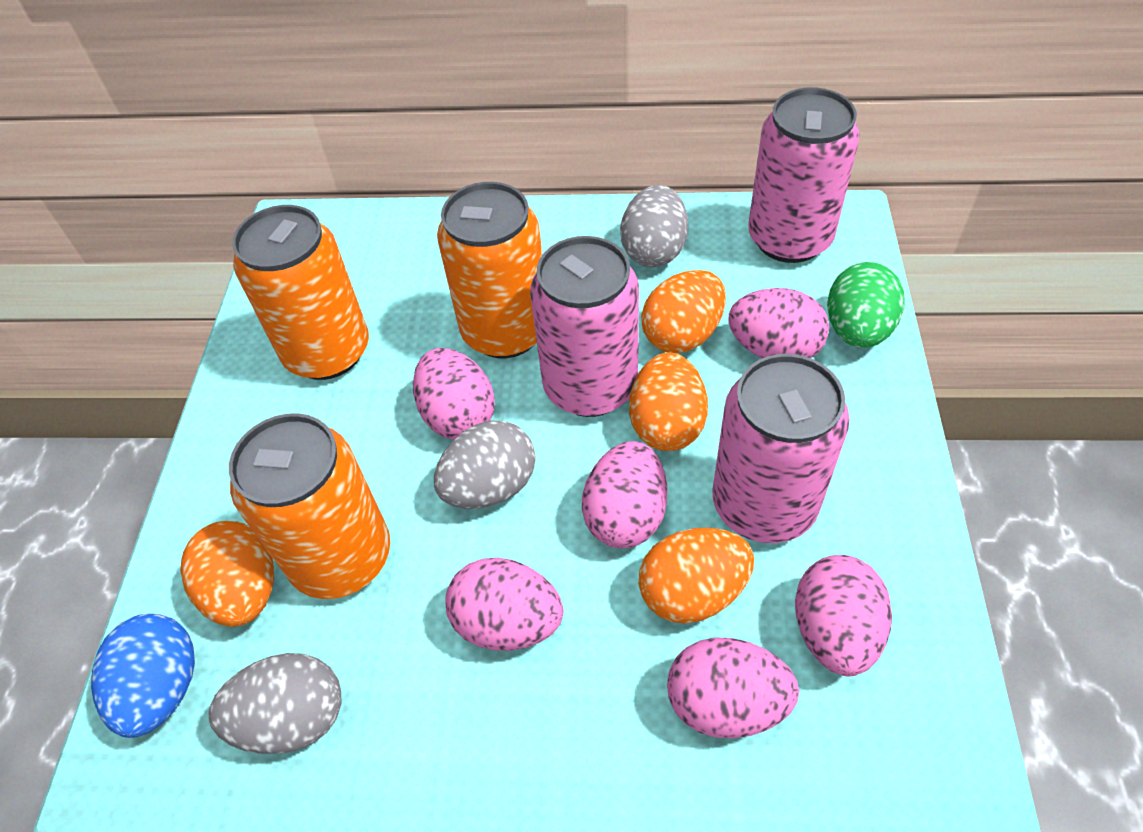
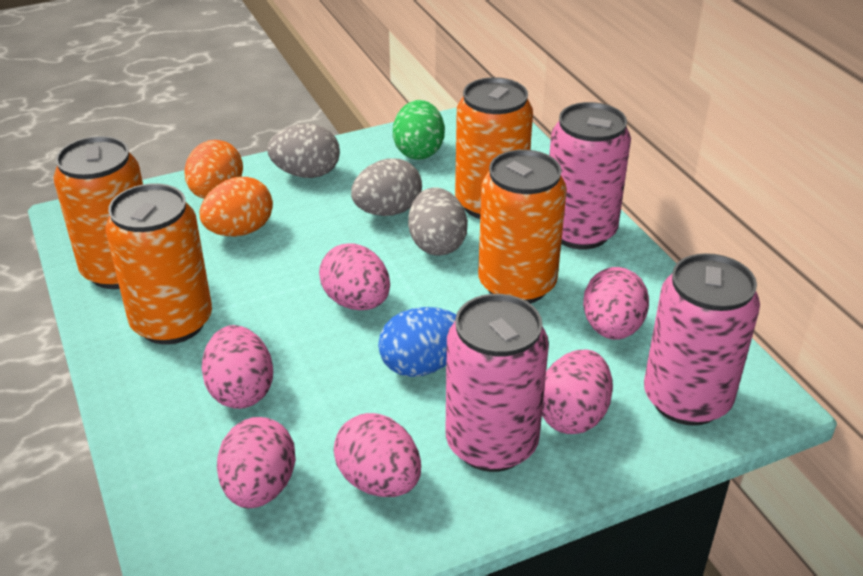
orange can: [229,413,390,599] [232,205,369,380] [437,182,542,358] = 3 -> [53,136,143,289] [105,183,212,345] [455,77,533,219] [478,150,567,304] = 4
orange egg: [180,521,274,627] [629,353,708,451] [639,528,754,624] [641,270,726,353] = 4 -> [185,140,243,199] [200,177,273,237] = 2

